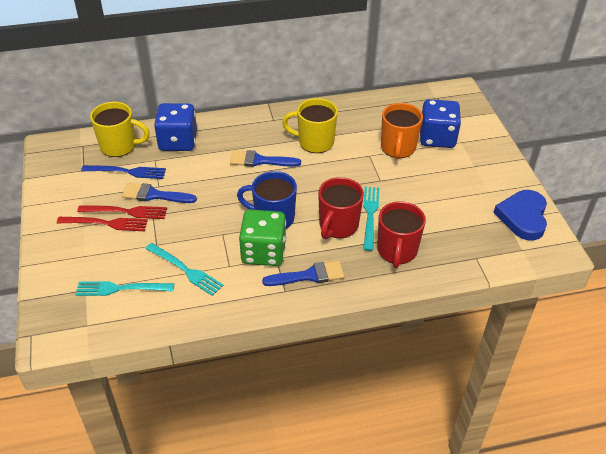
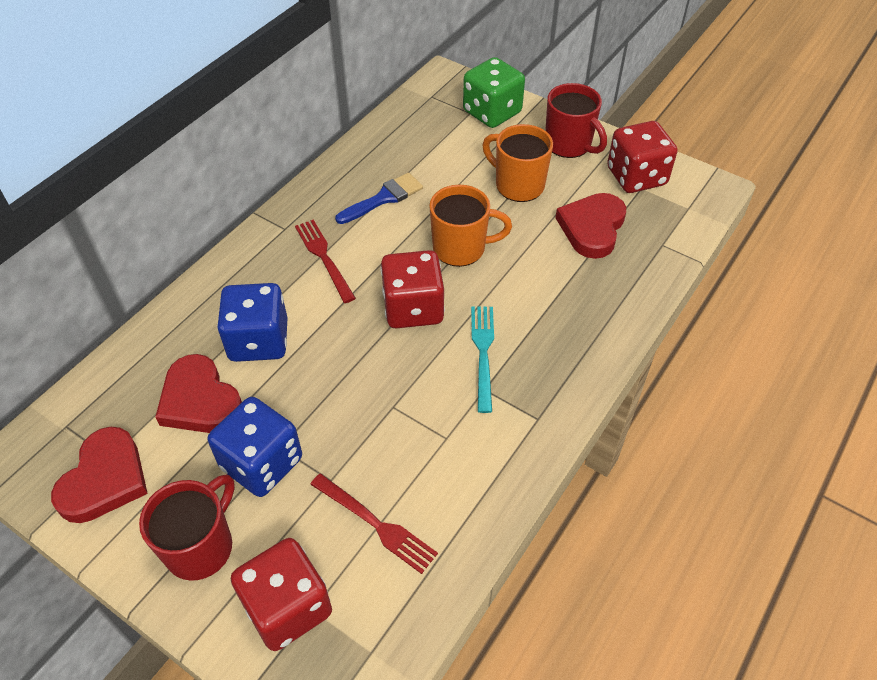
blue brush: [122,183,197,203] [230,150,301,167] [262,261,344,286] = 3 -> [335,173,423,224] = 1
blue fork: [81,165,166,179] = 1 -> none = 0
blue heart: [494,190,547,241] = 1 -> none = 0
blue mug: [237,171,297,229] = 1 -> none = 0
orange mug: [381,103,423,159] = 1 -> [429,185,512,267] [482,124,553,202] = 2
red dice: none = 0 -> [231,538,332,651] [380,250,445,328] [607,121,677,193] = 3
red heart: none = 0 -> [51,427,148,523] [155,354,242,433] [556,193,626,259] = 3
turquoise fork: [76,281,174,296] [146,243,224,296] [363,187,379,251] = 3 -> [471,307,494,413] = 1
yellow mug: [90,102,150,157] [282,98,338,153] = 2 -> none = 0

